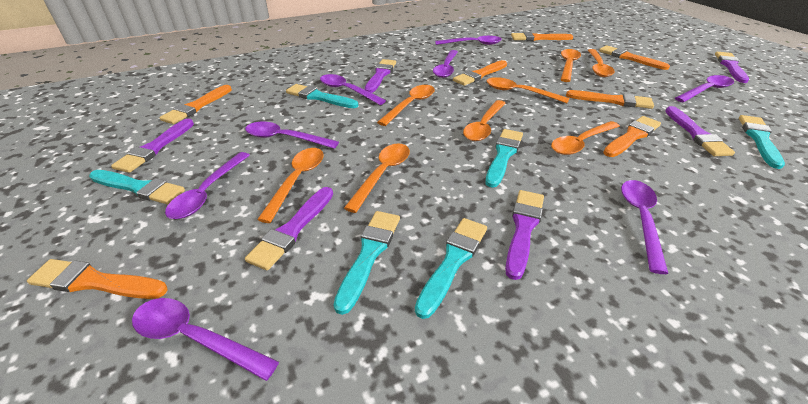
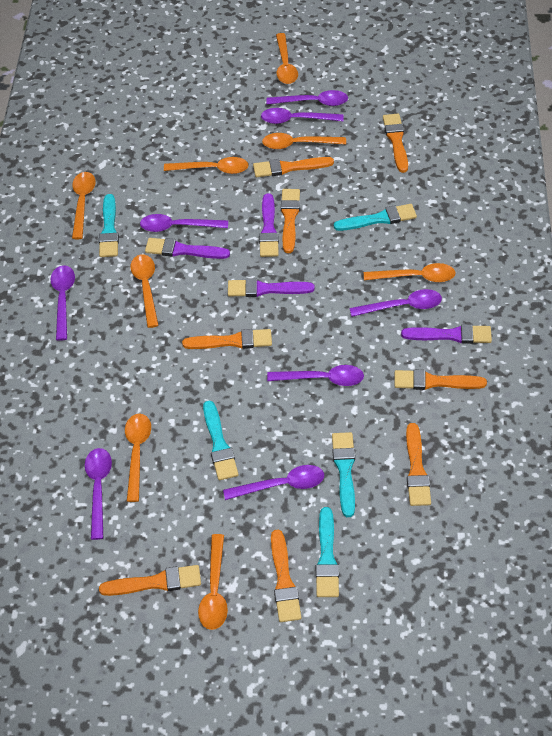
orange brush: [27,259,168,299] [159,85,232,124] [453,60,507,86] [511,32,573,41] [566,90,654,109] [599,45,670,70] [603,116,661,157] = 7 -> [99,565,201,596] [182,329,272,349] [253,157,334,177] [271,530,301,622] [281,189,300,253] [383,114,408,173] [394,370,487,390] [406,423,431,506] = 8
purple brush: [111,119,194,173] [245,187,333,270] [365,59,396,93] [505,190,544,280] [665,106,735,156] [715,52,749,83] = 6 -> [145,238,230,259] [228,278,315,297] [259,193,279,257] [401,324,492,344] = 4
turquoise brush: [89,170,185,204] [286,84,358,108] [333,211,400,315] [415,218,487,319] [485,129,523,188] [739,115,785,169] = 6 -> [99,194,119,257] [203,400,239,480] [316,507,339,597] [332,432,355,517] [334,204,417,231] = 5

